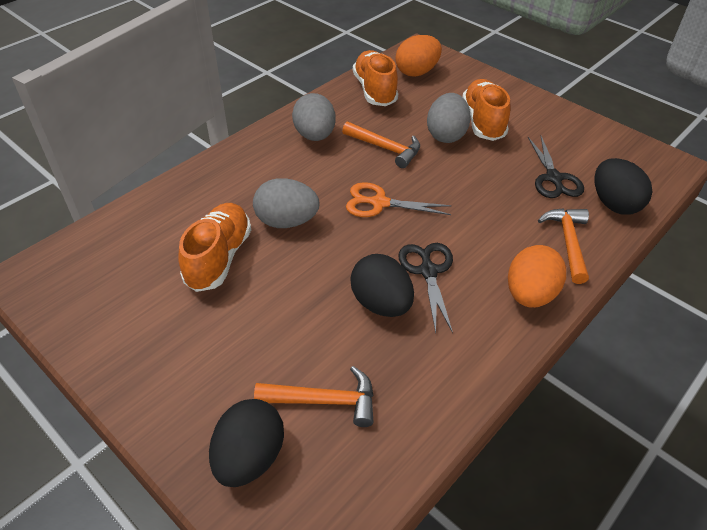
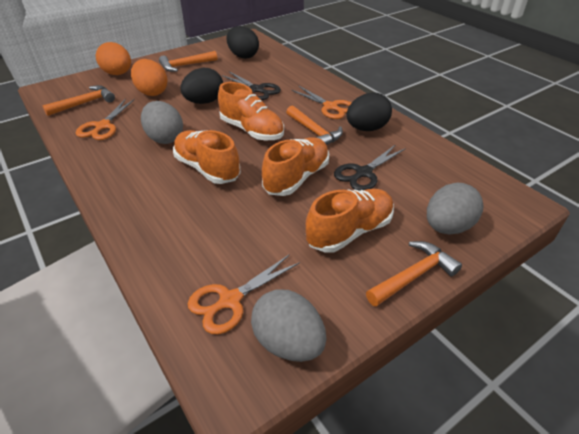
orange hammer: [254,366,374,427] [342,122,420,168] [538,208,589,284] = 3 -> [42,85,115,116] [159,51,217,72] [286,105,343,145] [366,241,462,307] = 4
orange scissors: [346,182,452,217] = 1 -> [76,99,135,140] [188,254,300,334] [292,86,351,119] = 3
orange shoe: [178,203,251,292] [353,50,398,106] [462,79,510,141] = 3 -> [173,130,241,184] [218,82,284,140] [262,137,329,196] [306,189,394,253] = 4

